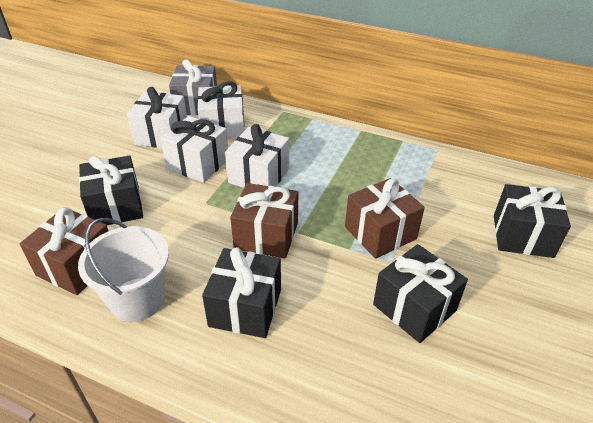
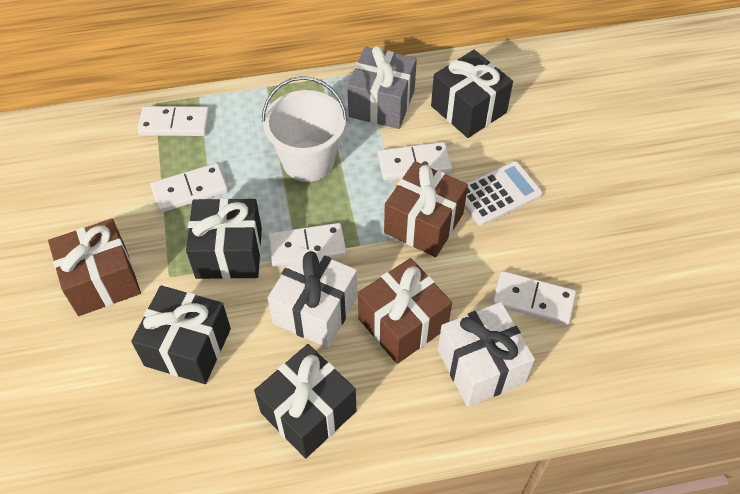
white calculator: none = 0 -> [465,161,543,226] = 1
white domino: none = 0 -> [137,106,209,136] [150,163,228,213] [268,223,346,267] [378,142,452,181] [492,271,576,325] = 5
white gift: [127,87,187,148] [160,116,228,183] [197,81,244,138] [225,124,289,188] = 4 -> [268,246,358,348] [438,302,535,407] = 2

